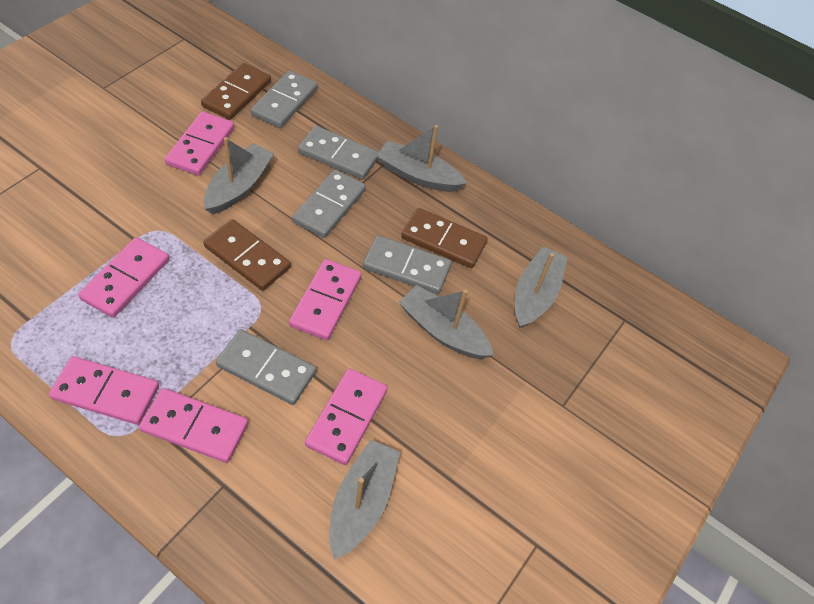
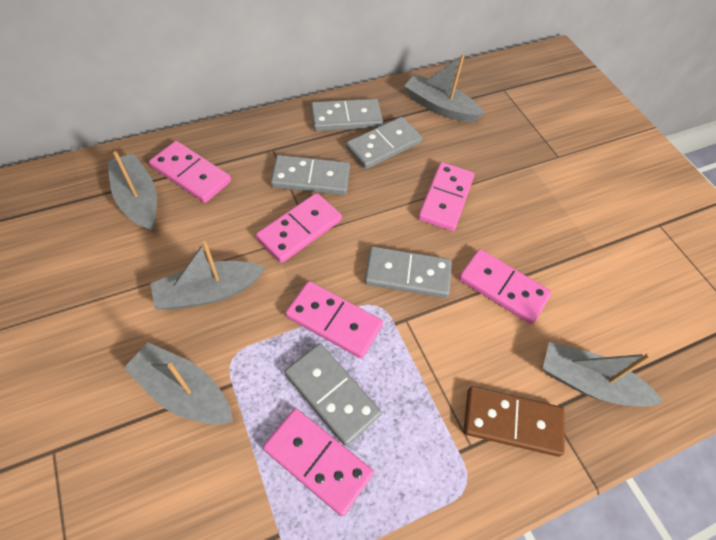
brown domino: [201,63,271,120] [203,219,291,291] [401,208,488,268] = 3 -> [463,386,565,457] = 1

